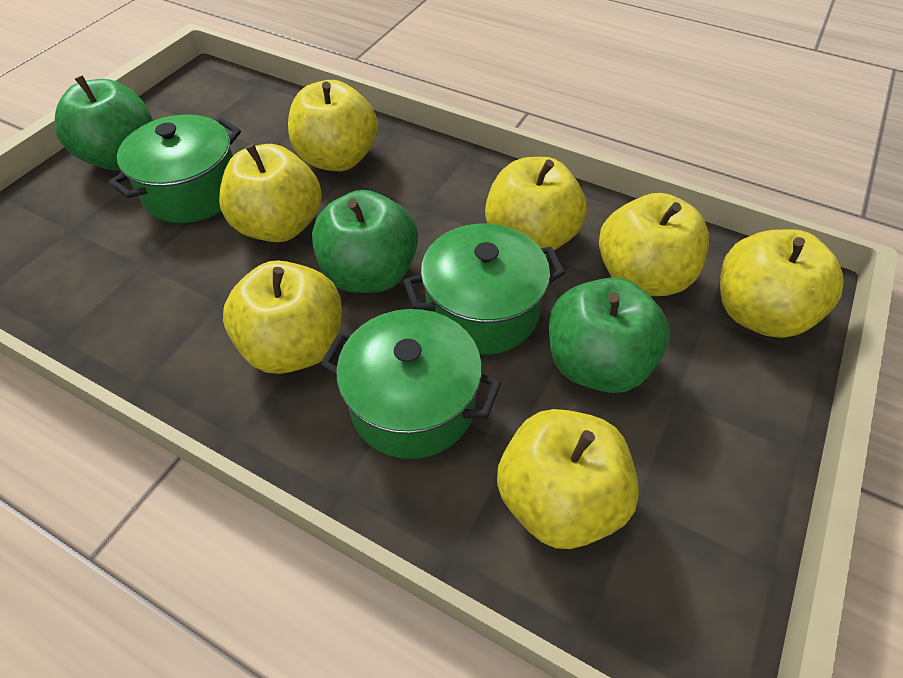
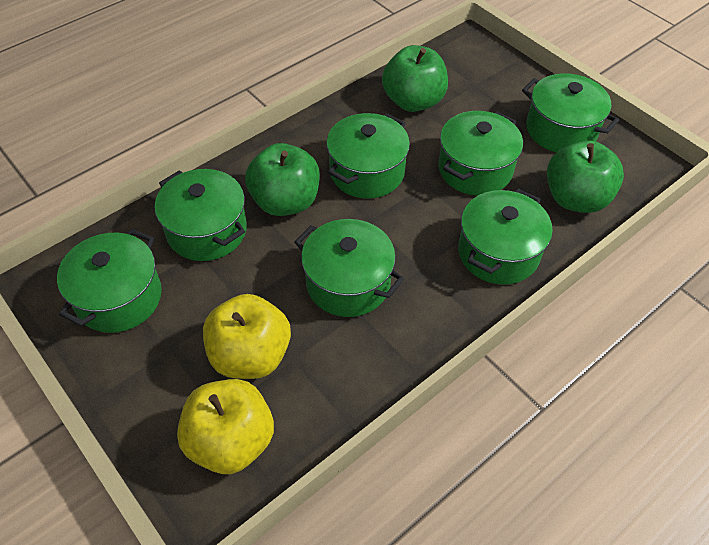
green pot: [109,115,241,223] [321,309,501,459] [404,224,565,355] = 3 -> [57,229,162,333] [155,169,247,261] [295,219,404,317] [326,113,410,199] [438,111,523,196] [458,189,553,285] [522,73,619,152] = 7
yellow apple: [219,144,322,242] [223,260,342,374] [288,80,378,171] [485,157,587,255] [497,409,639,549] [599,193,709,296] [720,229,844,338] = 7 -> [177,379,274,474] [203,294,291,379] = 2

